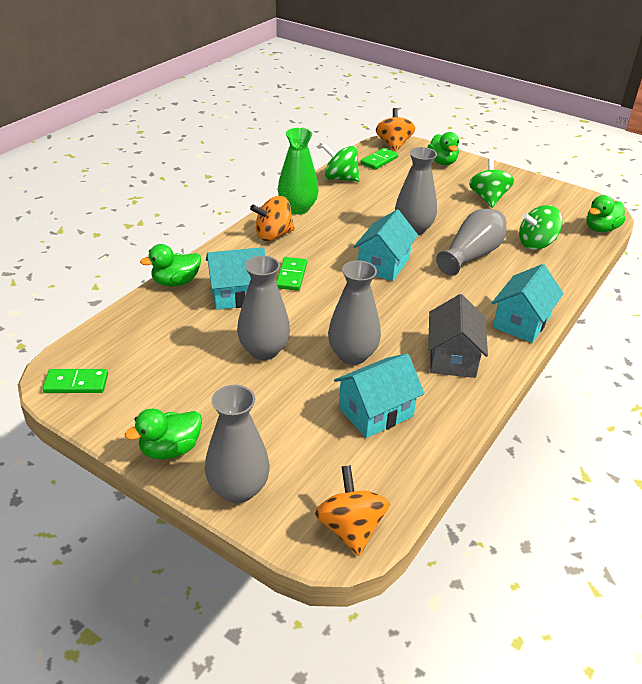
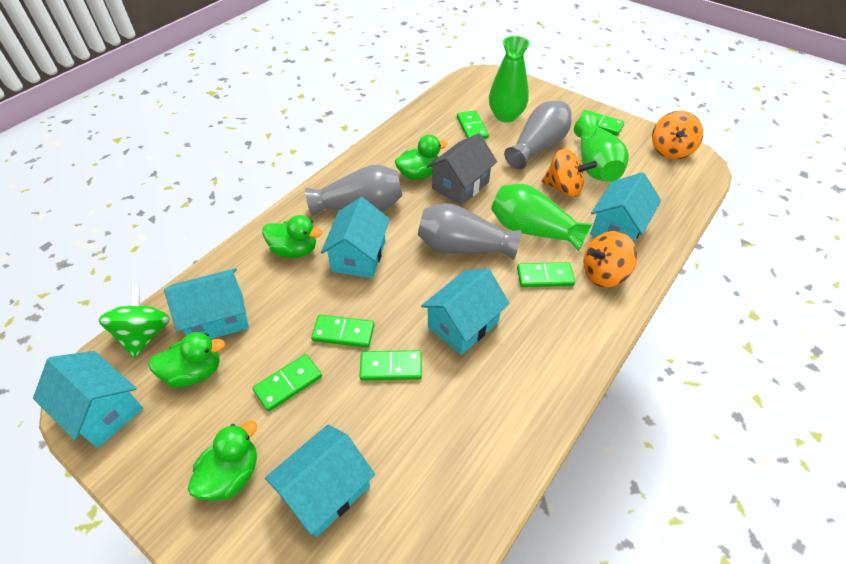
green domino: [42,369,108,393] [276,257,307,291] [361,148,398,170] = 3 -> [253,354,322,412] [311,315,374,348] [360,350,422,381] [457,110,489,139] [517,262,575,287] [578,110,624,136] = 6
green spinning top: [322,143,360,182] [469,158,514,208] [519,205,563,250] = 3 -> [99,284,170,358] = 1
green vase: [278,128,319,215] = 1 -> [489,36,530,123] [491,184,592,251] [574,115,629,182] = 3
grey vase: [205,385,270,503] [237,256,290,360] [328,260,381,365] [395,147,437,235] [436,209,506,276] = 5 -> [305,165,402,216] [418,203,521,260] [504,101,572,170] = 3
turquoise house: [206,247,265,310] [334,353,425,438] [353,210,418,281] [492,264,564,343] = 4 -> [33,351,143,448] [164,268,249,339] [265,424,375,537] [321,197,390,278] [421,268,510,355] [590,172,661,243] = 6

